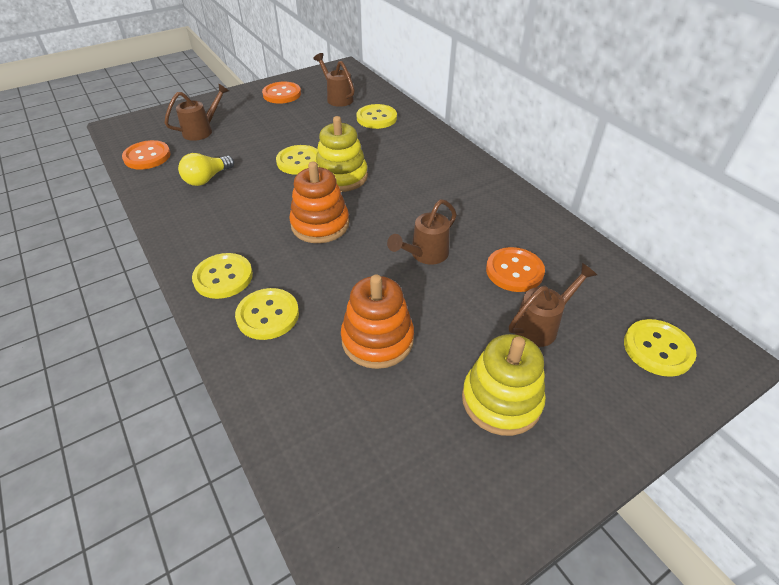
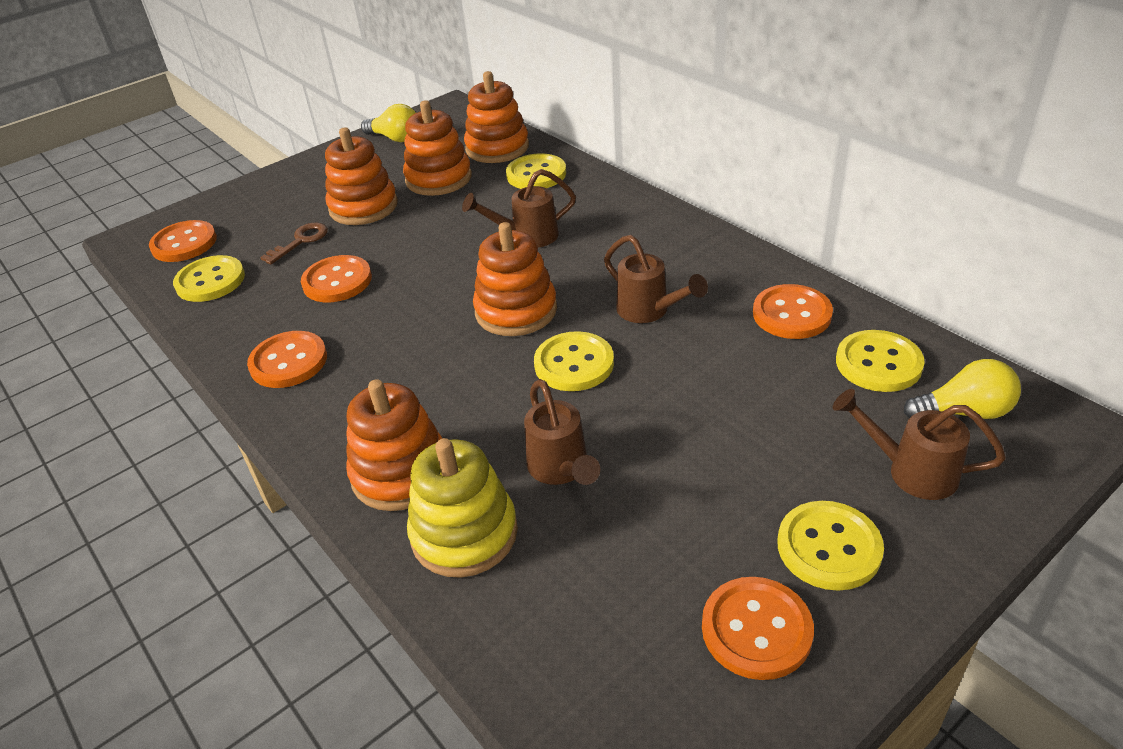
brown key: none = 0 -> [260,223,328,265] = 1
orange button: [122,140,171,169] [262,82,301,104] [486,247,545,292] = 3 -> [149,220,217,262] [247,331,327,388] [301,255,372,302] [702,577,814,680] [753,284,833,339] = 5
orange stacking toy: [289,161,349,243] [341,275,414,369] = 2 -> [325,127,398,225] [346,379,443,511] [403,100,472,196] [464,71,529,163] [473,222,557,336] = 5
yellow light bulb: [178,153,234,186] = 1 -> [361,104,416,142] [904,359,1021,419] = 2
yellow stacking toy: [316,116,368,192] [462,334,546,436] = 2 -> [407,438,518,578] = 1

